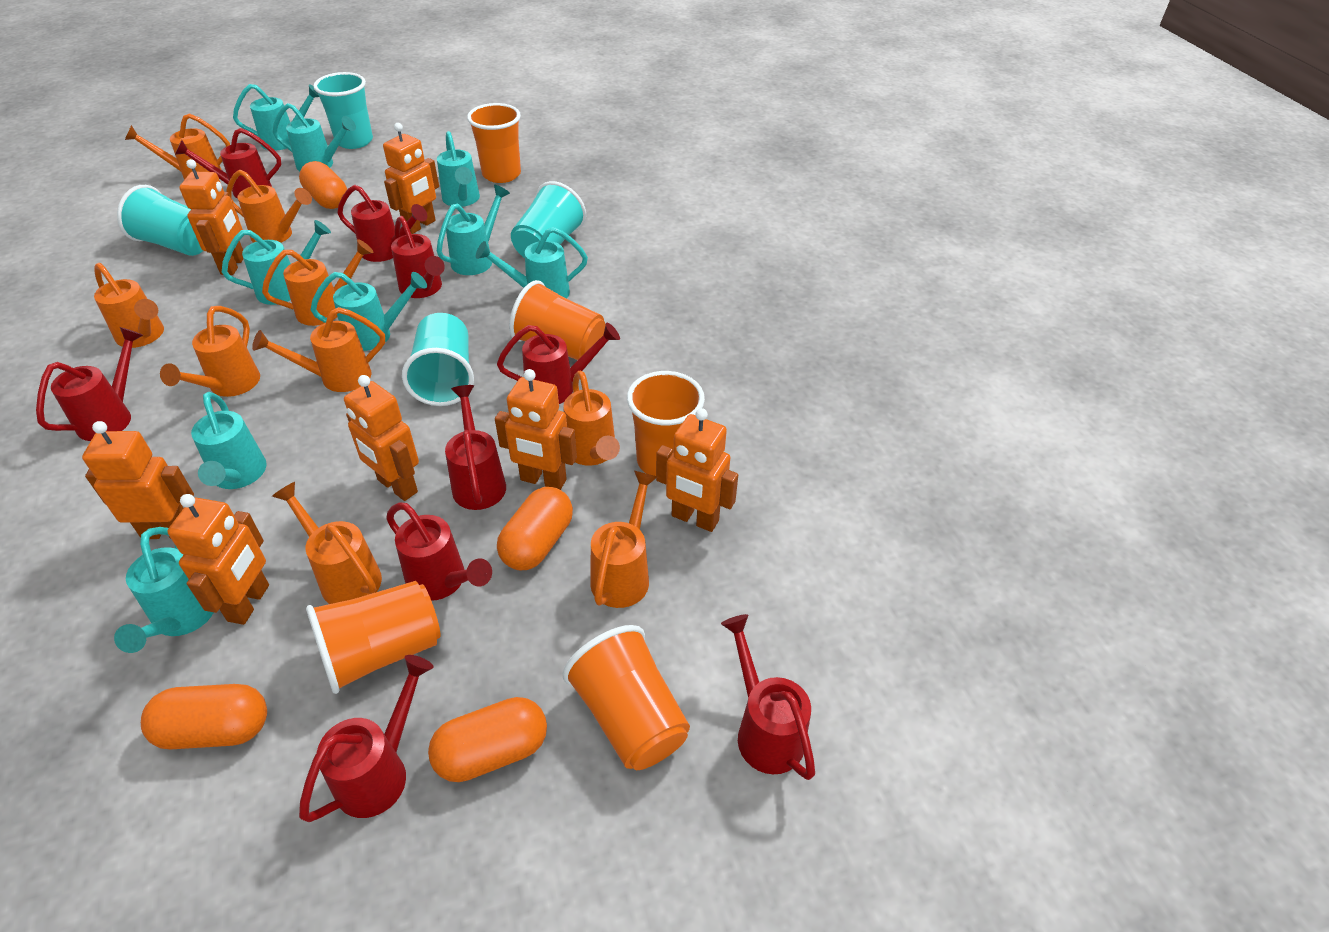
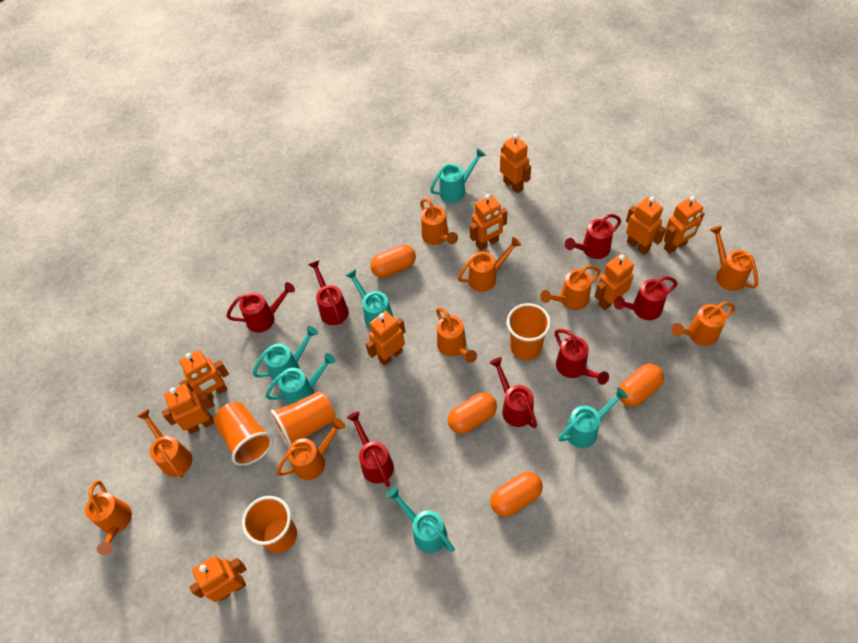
orange cup: [306,581,441,694] [467,103,521,183] [509,280,606,360] [563,625,690,770] [627,371,705,476] = 5 -> [214,402,273,466] [242,496,297,553] [270,391,336,448] [507,303,551,360] = 4
orange robot: [82,421,194,539] [167,494,269,625] [179,159,243,275] [344,375,419,501] [383,123,439,234] [495,369,577,490] [656,408,738,532] = 7 -> [162,384,214,434] [179,350,229,399] [189,556,247,602] [365,311,405,366] [470,194,507,251] [500,134,531,193] [595,254,634,310] [626,196,666,255] [664,196,705,254] = 9
red watering can: [36,327,143,441] [175,128,281,198] [299,655,434,822] [337,185,427,262] [386,502,492,601] [391,216,445,298] [445,385,506,510] [497,323,620,404] [721,614,815,780] = 9 -> [227,282,295,333] [308,260,349,325] [347,412,394,487] [490,357,537,428] [555,329,609,385] [565,214,621,259] [614,276,678,320] = 7
turquoise cup: [117,185,203,256] [313,72,373,149] [402,313,474,406] [511,181,586,258] = 4 -> none = 0
turquoise watering can: [114,527,214,653] [191,392,267,489] [222,220,331,305] [233,84,319,151] [273,103,356,171] [311,272,427,351] [437,131,480,207] [437,184,510,275] [476,227,588,299] = 9 -> [253,326,318,383] [265,353,336,405] [345,269,393,329] [386,487,455,553] [430,148,486,203] [558,387,628,448] = 6

